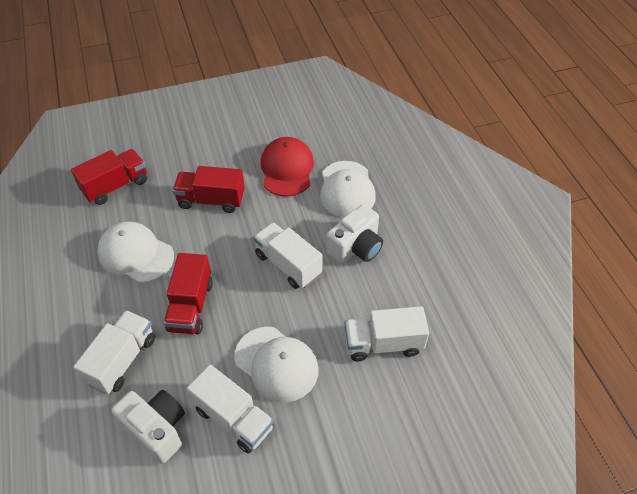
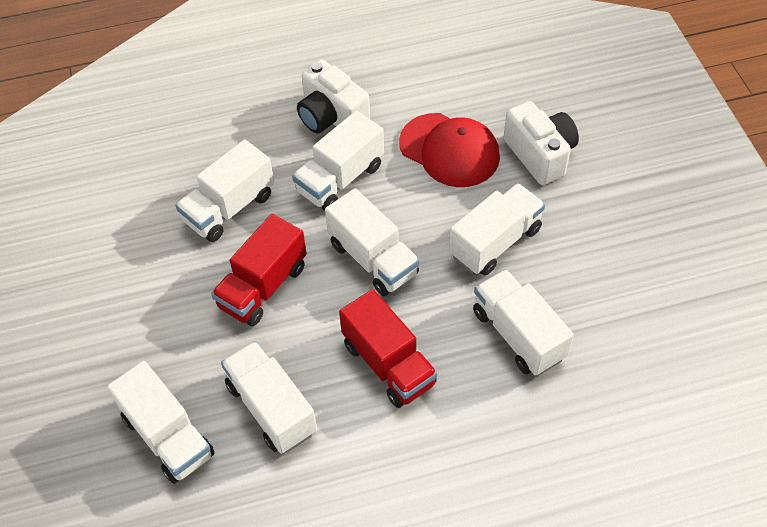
red truck: [71,149,147,205] [164,253,213,334] [173,166,245,213] = 3 -> [211,214,307,326] [339,289,438,408] = 2
white cap: [97,222,174,283] [234,327,319,402] [320,161,376,218] = 3 -> none = 0
white truck: [73,310,155,394] [187,364,274,453] [253,222,322,289] [344,306,429,361] = 4 -> [107,361,214,484] [176,139,274,242] [221,341,317,454] [292,111,384,211] [325,188,420,296] [449,183,545,276] [473,269,574,376] = 7

